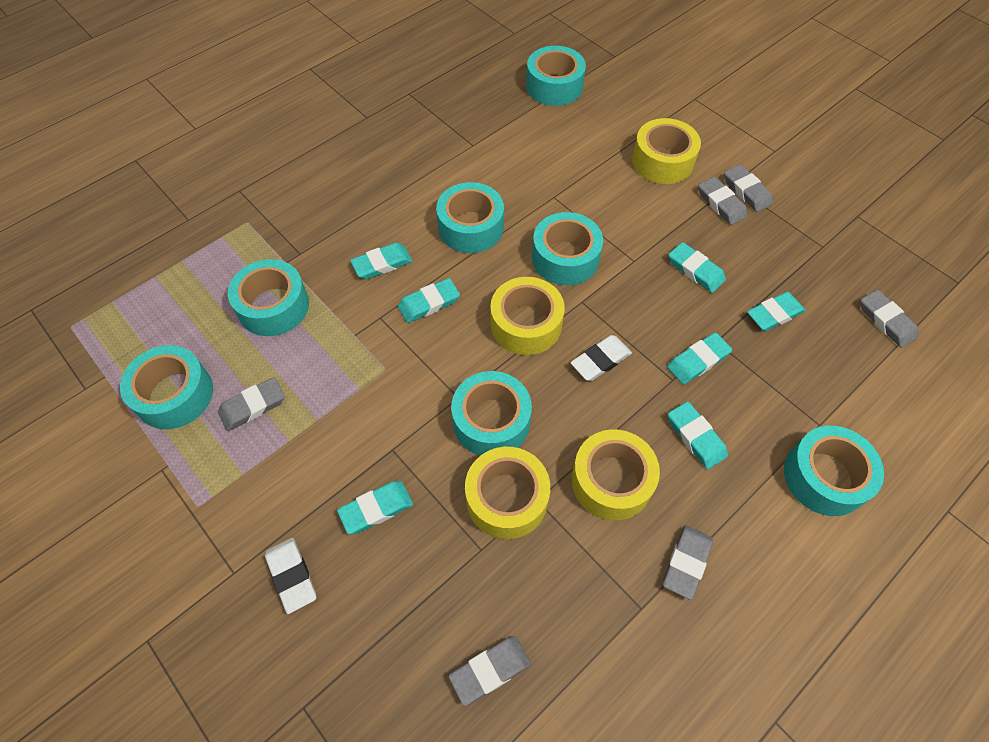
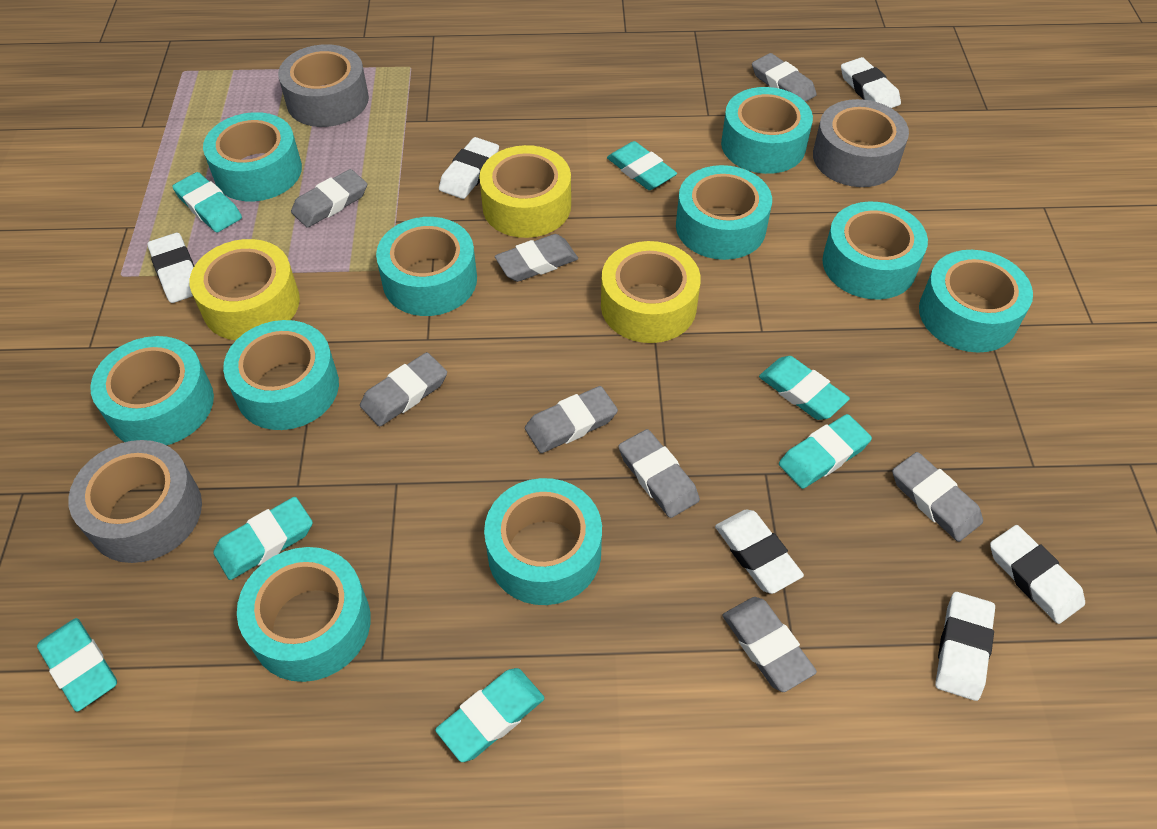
grey eraser: [218,377,285,431] [448,636,531,706] [663,525,713,600] [698,176,748,225] [724,164,773,212] [861,290,918,348] = 6 -> [291,169,367,228] [360,352,447,427] [495,234,578,282] [525,386,618,453] [618,429,700,518] [722,597,817,692] [752,53,817,102] [892,452,983,542] = 8
grey tape: none = 0 -> [68,440,202,563] [278,44,369,127] [813,99,909,187] = 3
turquoise tape: [120,345,213,429] [228,259,309,336] [436,182,504,253] [451,371,532,456] [526,46,586,106] [532,212,603,285] [784,426,884,516] = 7 -> [90,336,214,445] [203,112,302,201] [223,320,339,430] [237,547,371,682] [376,217,477,316] [484,478,602,605] [676,165,772,260] [721,87,813,174] [822,202,928,299] [919,250,1033,353] = 10
white eraser: [265,538,316,614] [570,335,632,381] = 2 -> [147,233,194,303] [439,137,499,199] [715,509,804,594] [841,57,901,108] [935,592,995,701] [990,525,1085,624] = 6
yellow tape: [465,447,550,539] [490,277,565,355] [571,429,660,521] [632,118,701,184] = 4 -> [190,239,300,340] [479,145,571,238] [601,241,701,343] = 3

